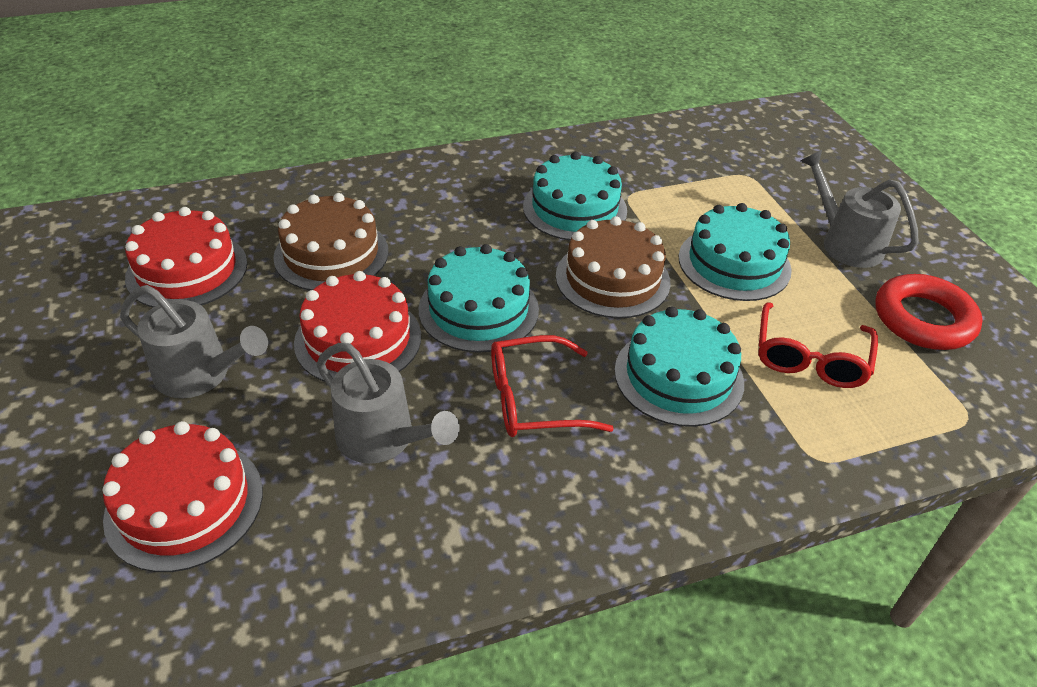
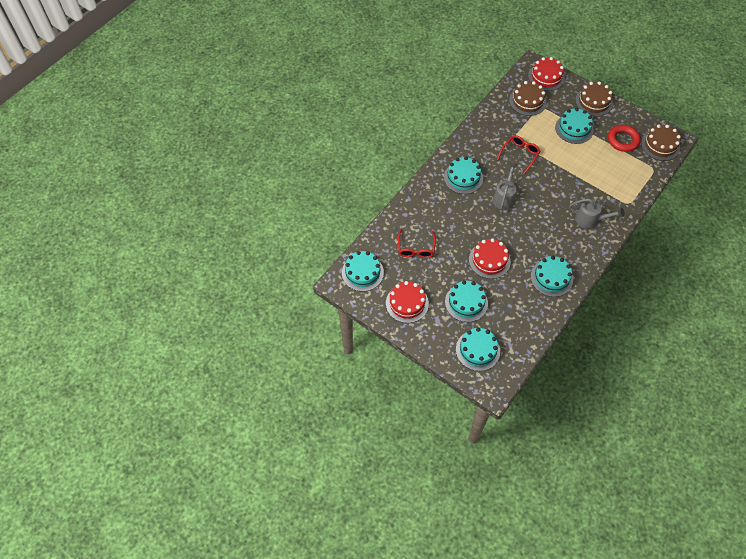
brown cake: [273,193,389,290] [556,216,671,318] = 2 -> [509,81,547,116] [575,82,613,116] [641,124,681,161] = 3
grey watering can: [120,285,268,398] [317,343,460,464] [800,150,919,268] = 3 -> [493,162,518,210] [569,199,625,229] = 2
turquoise cake: [418,244,539,353] [523,152,627,240] [615,306,744,427] [678,203,792,301] = 4 -> [342,251,384,291] [444,156,483,194] [445,280,488,322] [456,327,500,371] [531,256,573,297] [555,108,594,144] = 6

